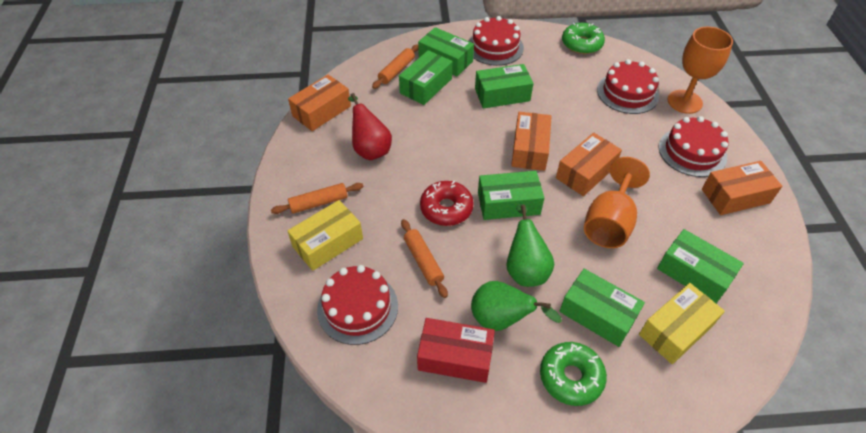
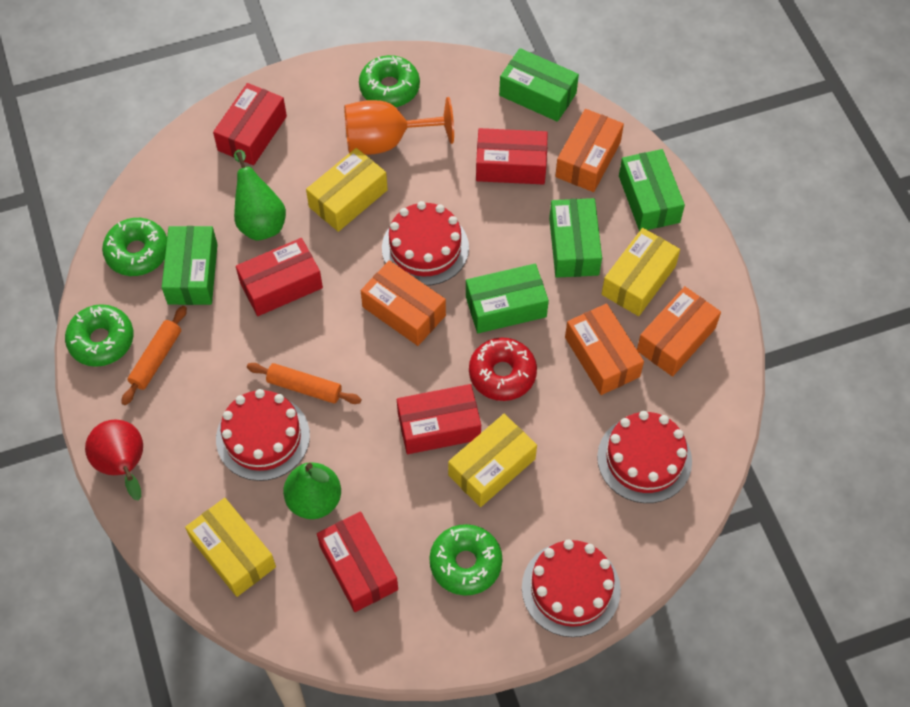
green box: [399,50,453,105] [418,27,474,76] [475,64,533,109] [478,171,544,220] [560,269,645,347] [657,229,744,303] = 6 -> [162,226,218,305] [466,263,549,333] [499,48,579,122] [549,198,602,278] [619,149,685,231] = 5
green donut: [540,342,607,406] [562,23,605,54] = 2 -> [65,304,134,367] [102,218,167,276] [359,55,420,107] [429,524,502,596] = 4
orange goblet: [584,157,650,248] [668,27,733,114] = 2 -> [344,97,454,155] = 1
orange rolling pin: [271,183,364,214] [372,44,418,89] [401,219,448,298] = 3 -> [121,306,187,405] [247,363,362,404] = 2
red box: [417,318,495,383] = 1 -> [213,83,287,165] [236,238,323,316] [317,512,398,612] [397,384,481,454] [476,128,548,185] = 5
yellow box: [288,200,363,271] [639,283,725,364] = 2 -> [185,498,276,597] [306,148,388,232] [448,414,537,507] [602,228,680,316] = 4

